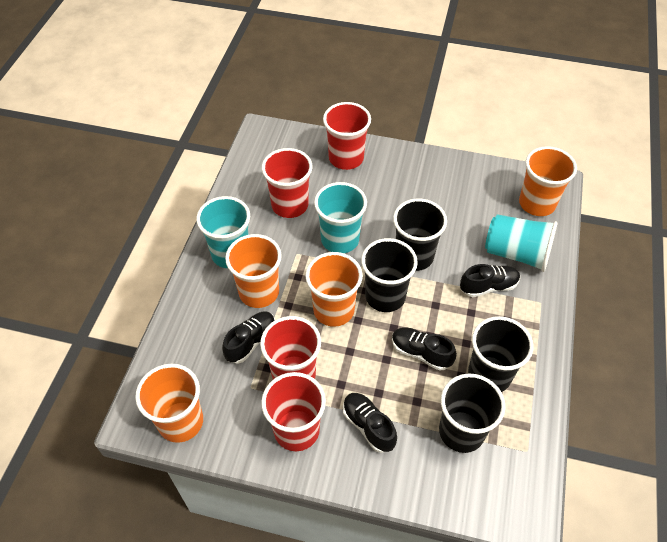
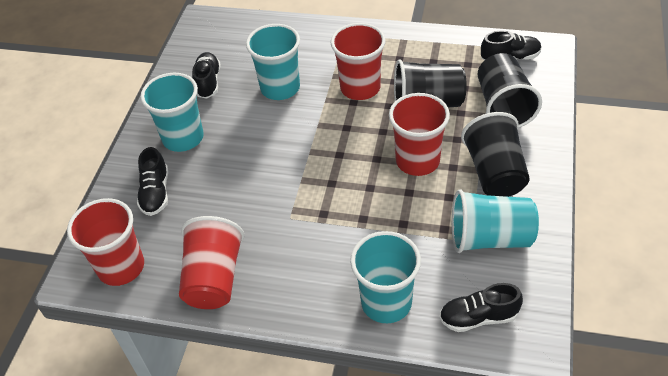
black cup: [361,238,418,312] [393,199,447,271] [439,374,505,453] [468,316,533,392] = 4 -> [394,59,467,107] [461,112,530,197] [478,53,542,128] = 3
orange cup: [135,364,203,443] [225,234,282,308] [305,252,363,327] [519,146,577,216] = 4 -> none = 0
turquoise cup: [196,196,250,268] [314,182,367,253] [485,214,558,272] = 3 -> [140,73,204,152] [246,24,300,100] [350,231,421,323] [452,189,539,253] = 4

